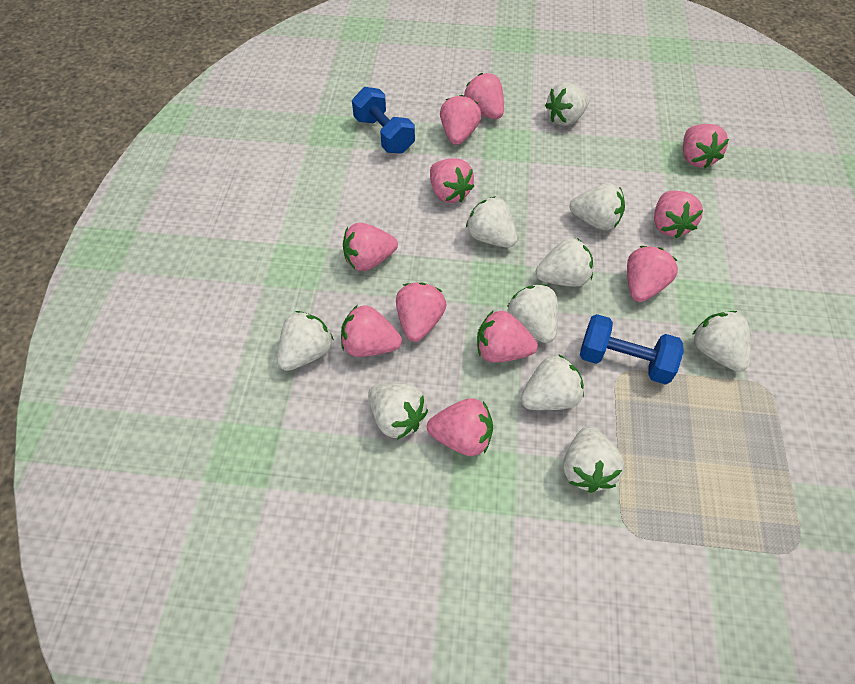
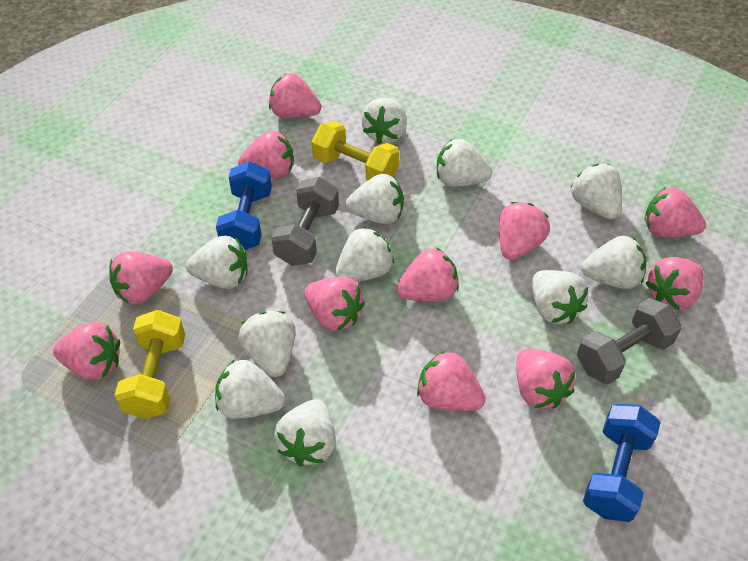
grey dumbbell: none = 0 -> [271,177,339,266] [577,298,682,384] = 2
white strawberry: [277,311,334,371] [368,383,428,440] [466,196,517,248] [507,284,558,343] [521,354,584,410] [536,238,593,287] [545,82,590,126] [563,426,624,493] [570,183,625,230] [692,311,751,372] = 10 -> [186,235,247,289] [215,359,285,419] [238,311,295,377] [274,399,336,466] [335,227,394,282] [346,174,404,224] [361,98,407,144] [437,139,492,187] [532,270,588,324] [570,164,622,219] [581,236,646,289] = 11
yellow dumbbell: none = 0 -> [114,310,185,419] [312,121,399,181] = 2

